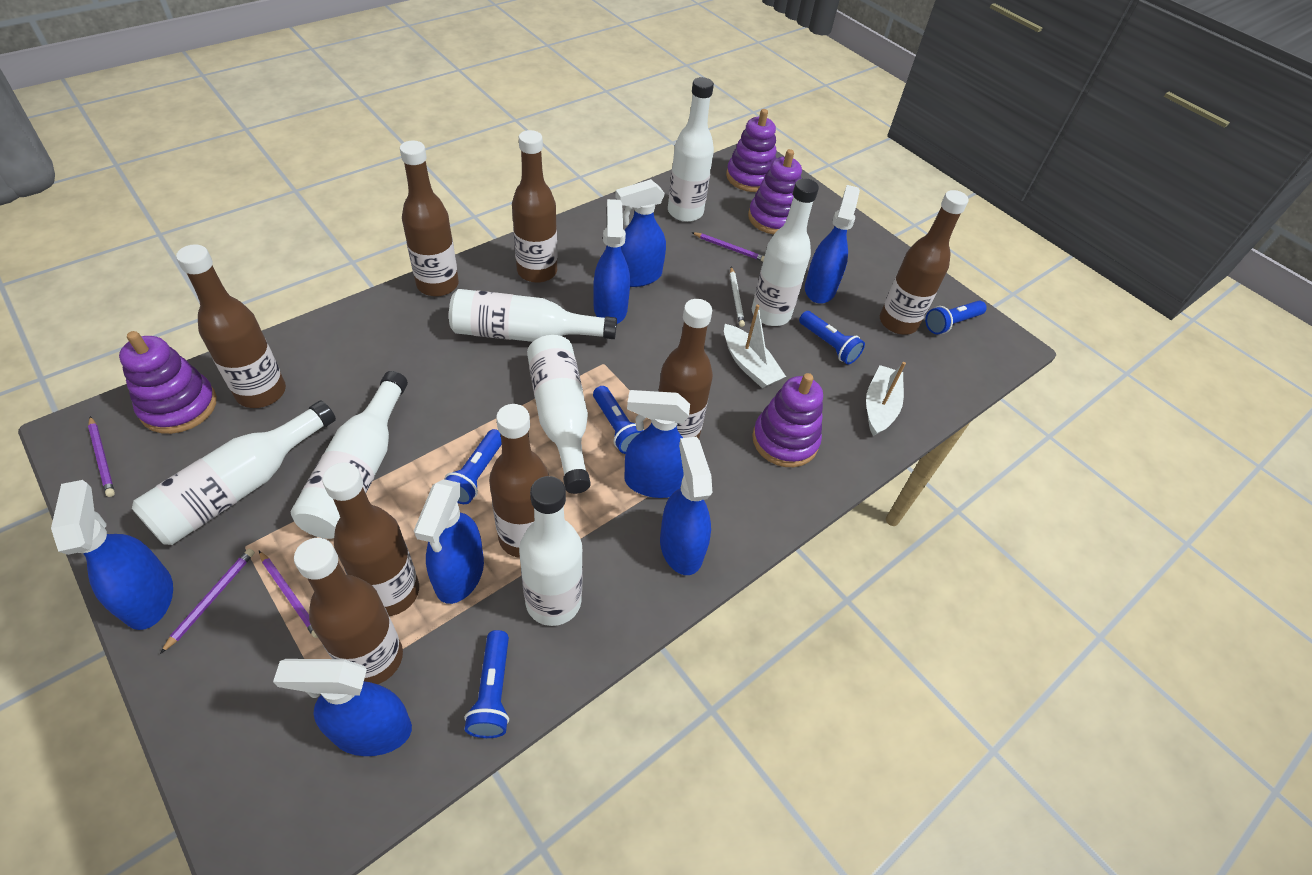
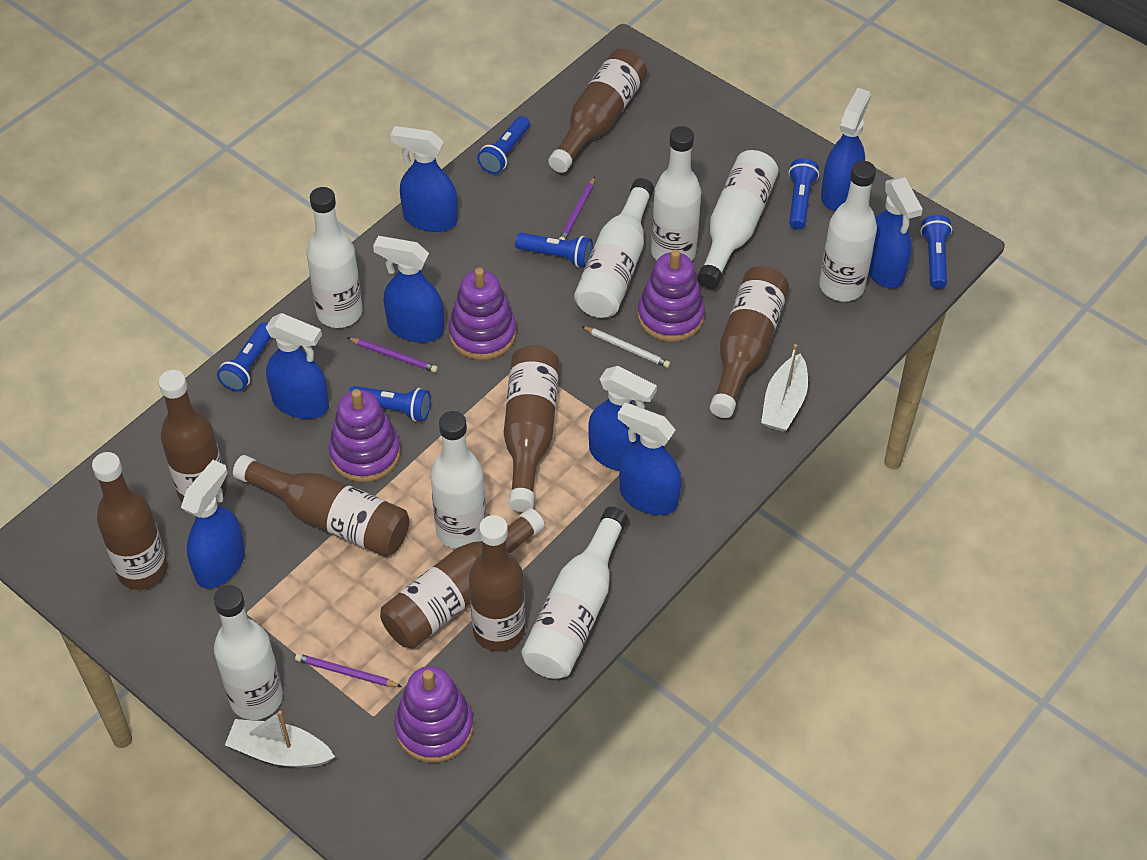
blue flashlight: [445,429,502,504] [465,630,509,738] [593,386,644,454] [799,311,865,365] [925,300,987,334] = 5 -> [217,322,271,392] [348,386,431,421] [477,116,530,174] [515,233,593,267] [789,158,819,230] [920,215,952,289] = 6
purple pencil: [88,416,115,497] [160,549,255,654] [259,551,318,638] [691,232,765,261] = 4 -> [295,653,402,687] [348,338,438,373] [559,177,595,240] = 3
white bottle: [132,400,336,545] [291,371,408,539] [449,289,617,342] [519,476,583,626] [527,335,591,494] [668,77,714,222] [752,178,819,326] = 7 -> [214,585,283,720] [307,187,363,328] [430,411,486,549] [521,507,628,679] [574,178,654,318] [651,126,701,261] [697,150,779,289] [819,161,877,302] = 8

